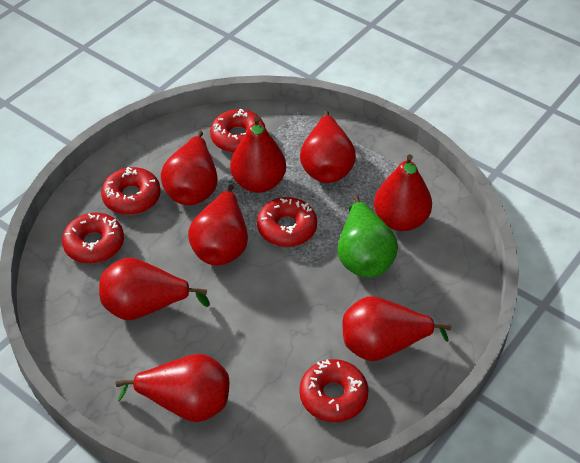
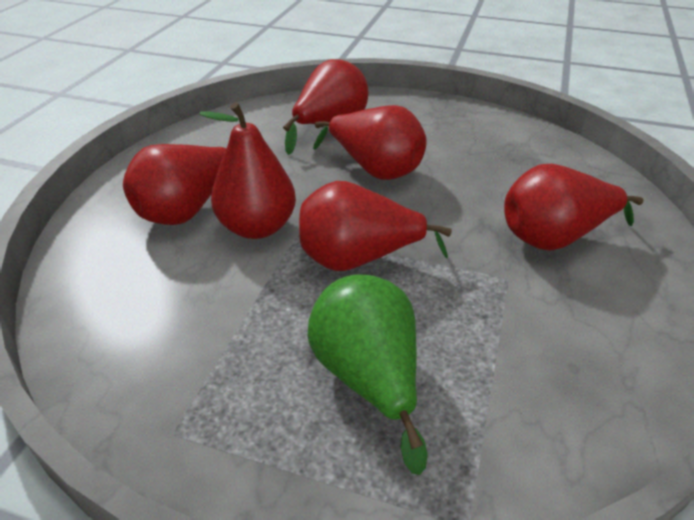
red donut: [62,213,124,264] [101,167,161,215] [210,109,265,153] [257,197,317,247] [299,359,369,422] = 5 -> none = 0
red pear: [99,258,210,320] [116,354,229,422] [161,131,218,205] [188,184,248,265] [230,116,286,193] [300,111,356,183] [343,296,451,361] [374,154,432,231] = 8 -> [123,144,226,225] [199,102,296,239] [283,59,369,155] [299,181,452,271] [313,105,427,180] [504,164,644,251] = 6

